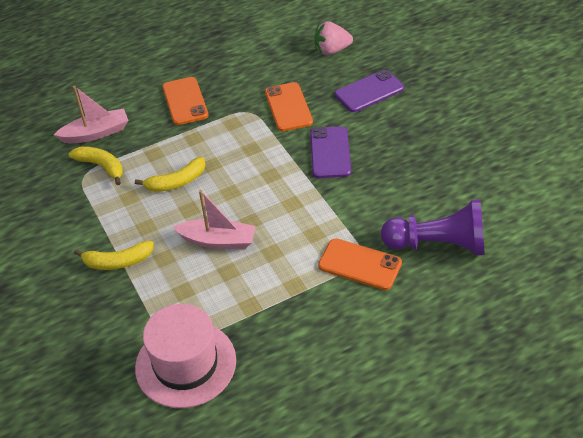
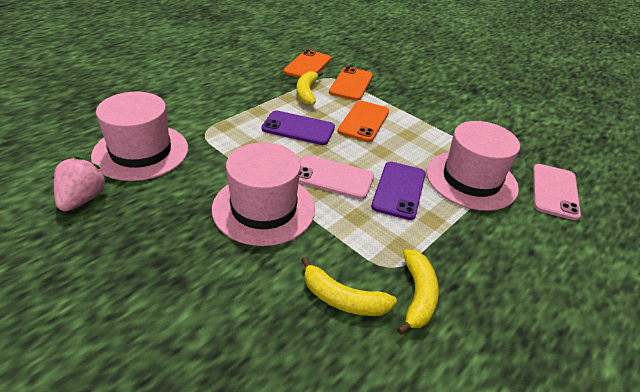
pink boat: [54,86,129,144] [172,190,256,249] = 2 -> none = 0
pink hat: [135,304,236,408] = 1 -> [91,91,188,181] [212,142,315,246] [427,121,520,211] = 3
pink phone: none = 0 -> [299,155,374,199] [533,164,581,220] = 2
purple pawn: [381,199,485,255] = 1 -> none = 0

